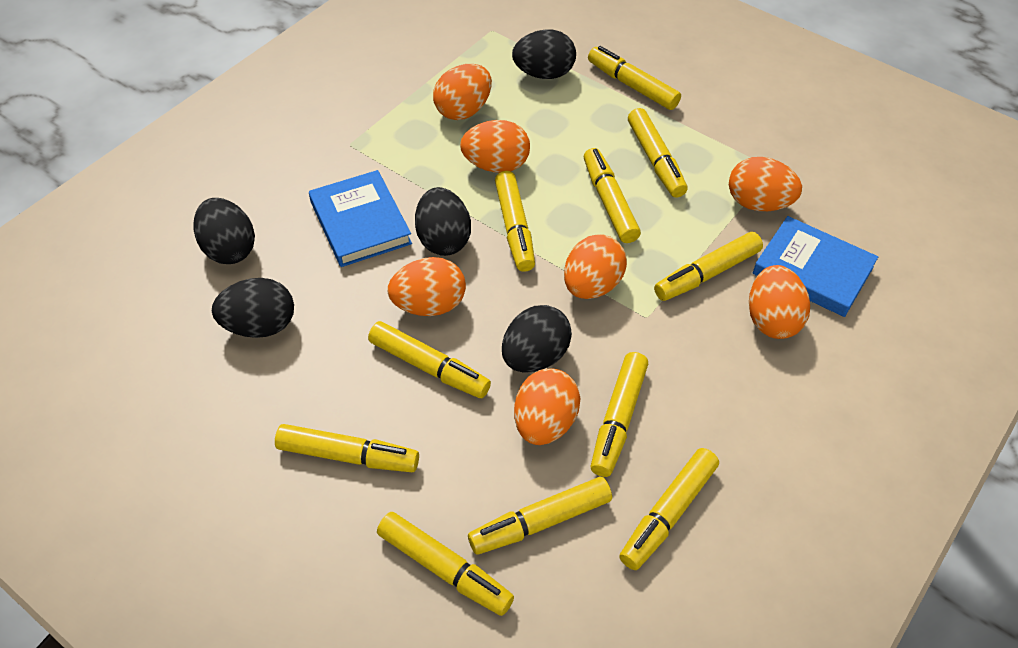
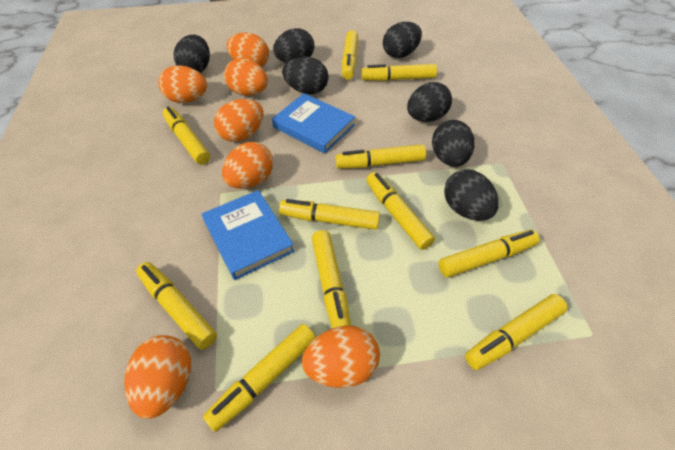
black egg: [194,198,255,264] [212,278,294,338] [415,187,471,256] [502,305,572,373] [512,29,576,79] = 5 -> [174,35,210,73] [273,28,314,63] [282,57,329,94] [383,22,422,58] [407,82,452,122] [432,120,475,167] [444,169,499,221] = 7

